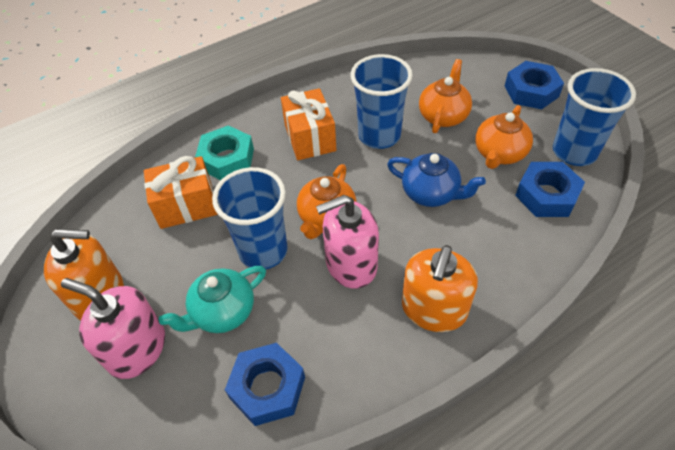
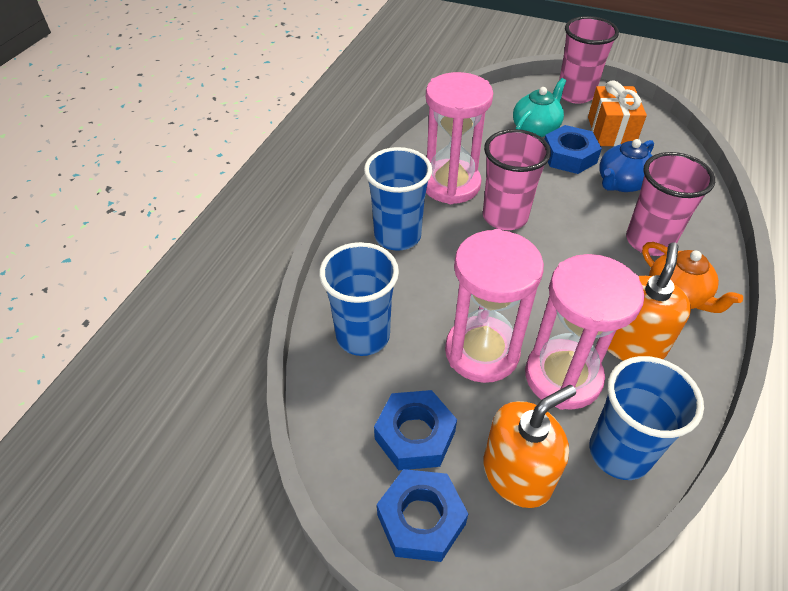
orange gift: [144,156,218,229] [281,88,336,160] = 2 -> [588,80,647,146] = 1
orange teapot: [297,164,357,239] [419,59,472,133] [475,105,533,169] = 3 -> [642,242,743,313] = 1
pink cup: none = 0 -> [483,129,551,230] [559,16,619,104] [626,152,715,256] = 3
pink hourglass: none = 0 -> [426,72,493,204] [445,229,544,383] [525,254,645,410] = 3
pink soap dispenser: [61,278,165,379] [316,195,379,289] = 2 -> none = 0
turquoise nut: [195,125,254,180] = 1 -> none = 0

